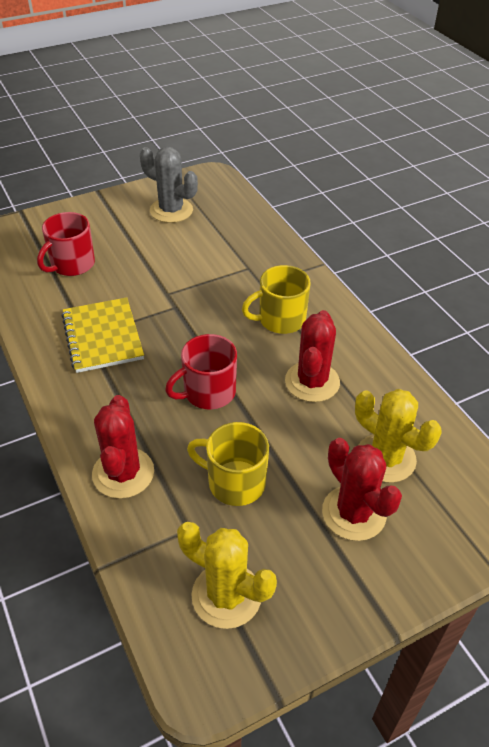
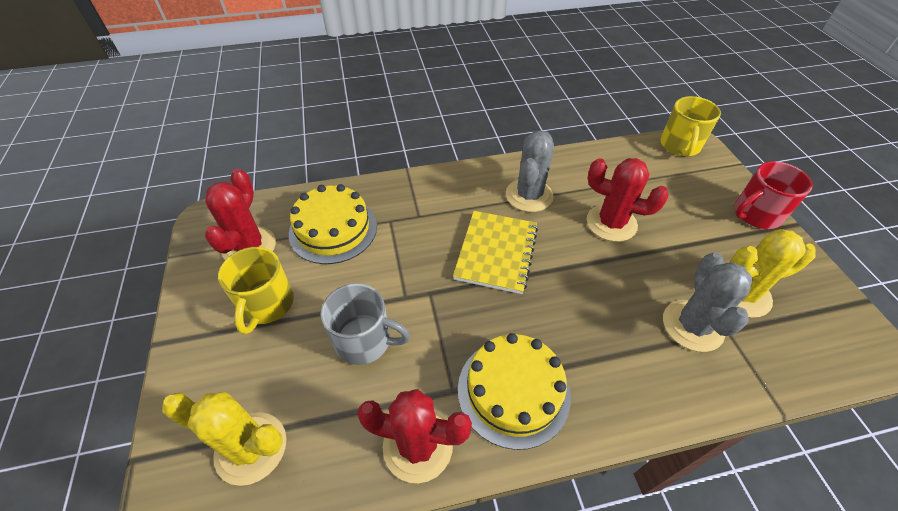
grey cactus: [140,147,198,223] = 1 -> [506,131,554,212] [663,252,753,352] = 2
grey mug: none = 0 -> [321,283,410,365] = 1
red mug: [37,212,95,276] [165,334,237,409] = 2 -> [735,161,813,229] = 1
yellow cake: none = 0 -> [289,184,377,264] [458,333,571,450] = 2

